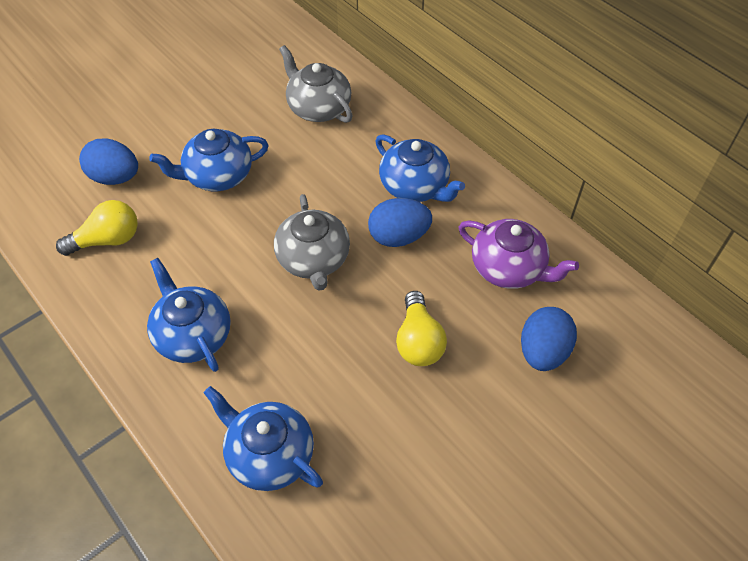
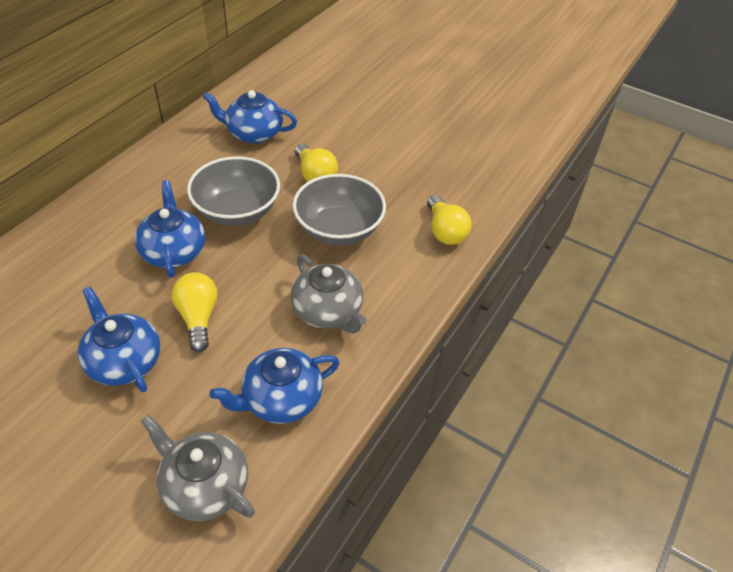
blue egg: [79,138,138,185] [368,198,432,247] [521,307,577,371] = 3 -> none = 0
grey bowl: none = 0 -> [187,156,280,226] [293,174,386,246] = 2
purple teapot: [458,219,579,289] = 1 -> none = 0
yellow light bulb: [56,200,138,256] [396,291,447,366] = 2 -> [172,272,218,352] [295,144,338,181] [427,195,472,245] = 3

